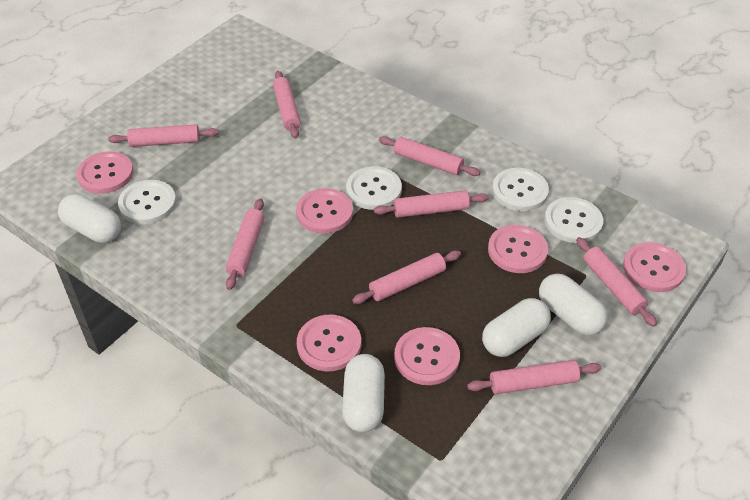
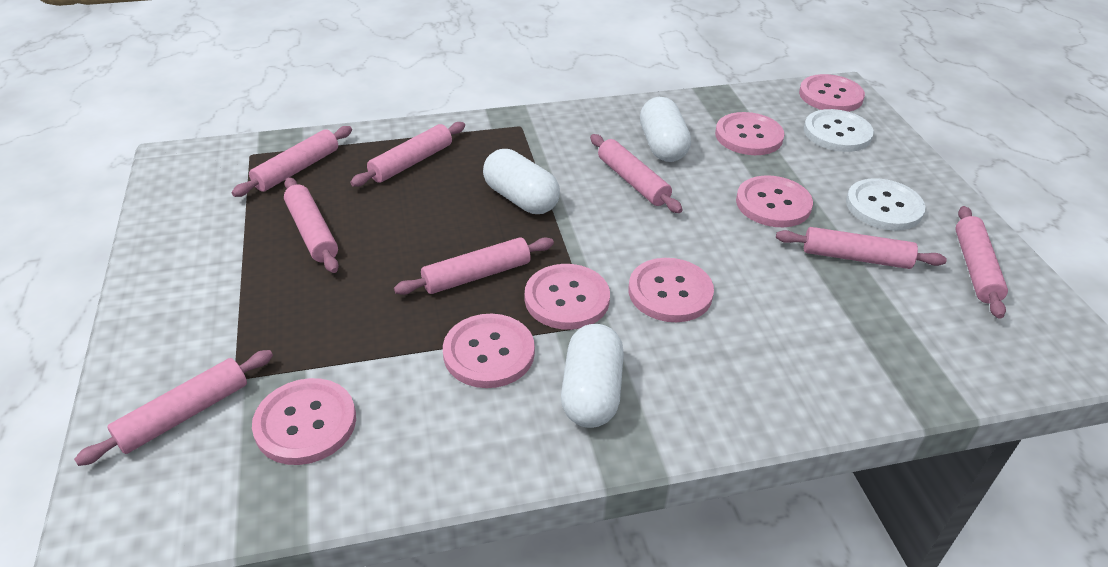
pink button: [76,151,134,194] [296,188,353,234] [297,315,361,371] [394,327,460,385] [488,225,548,273] [623,242,686,292] = 6 -> [252,378,356,465] [443,314,535,388] [525,264,610,330] [629,258,714,322] [715,112,785,155] [736,175,813,227] [799,74,865,112] = 7
white button: [118,180,176,224] [346,166,402,210] [492,168,549,211] [544,197,603,243] = 4 -> [804,109,874,152] [846,178,925,231] = 2
white capsule: [58,194,121,243] [342,354,385,432] [482,298,551,357] [539,273,608,336] = 4 -> [483,149,560,214] [561,324,624,428] [640,97,691,162] = 3

